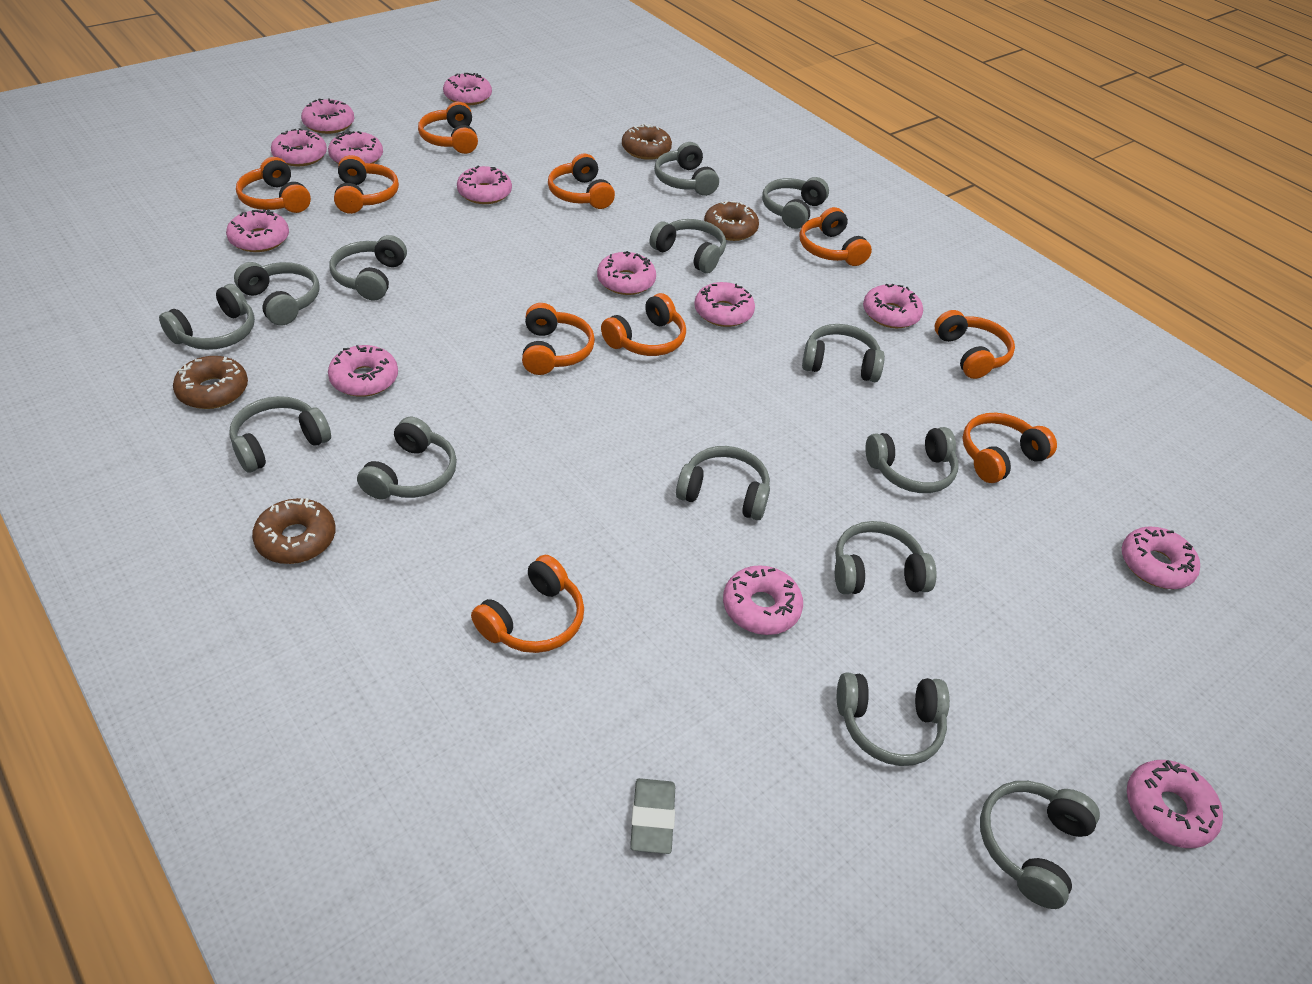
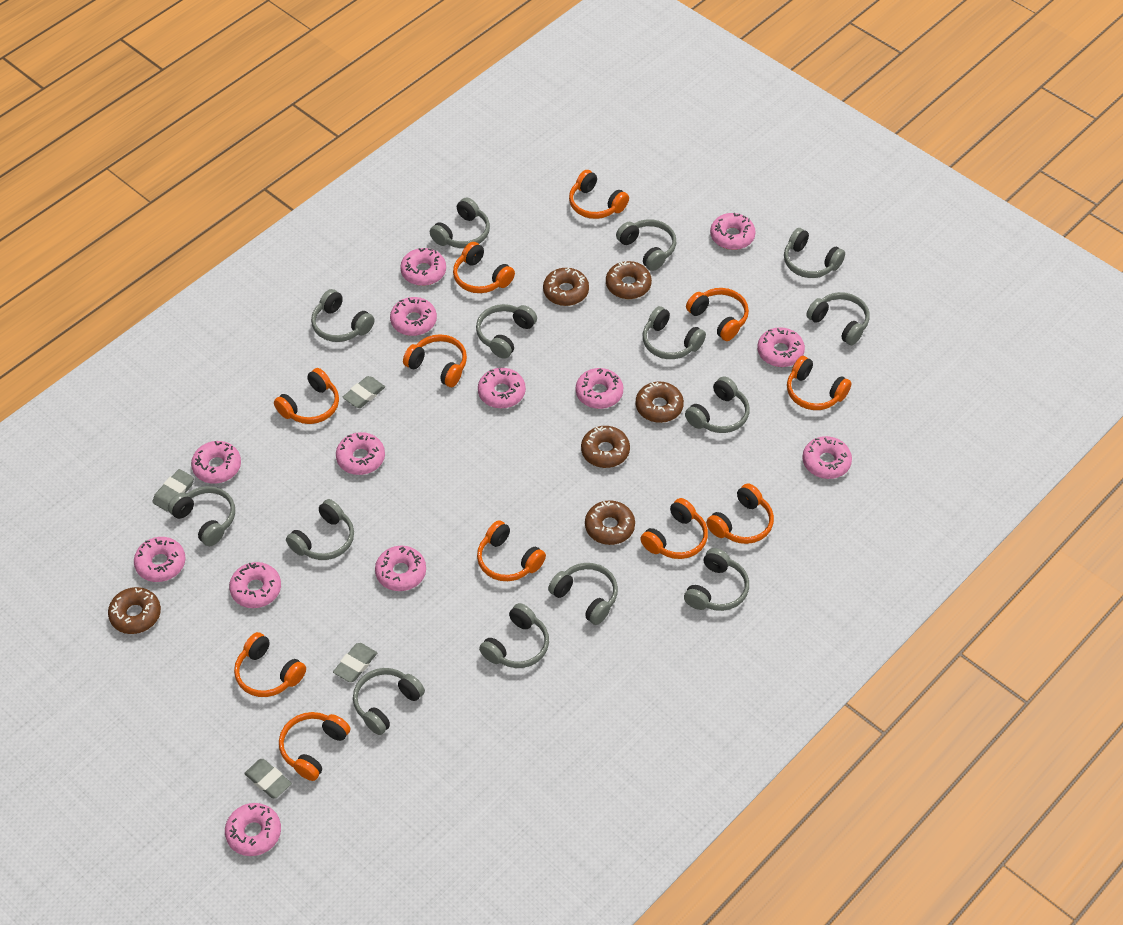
brown donut: [173,356,248,409] [252,498,336,564] [622,124,672,160] [704,201,759,241] = 4 -> [108,587,161,634] [543,268,589,306] [581,426,630,468] [585,500,635,545] [606,261,652,299] [636,382,684,423] = 6
grey eraser: [630,778,675,854] = 1 -> [152,469,194,511] [244,759,292,799] [333,643,377,682] [342,376,385,408] = 4
orange headphones: [236,157,311,213] [334,155,399,214] [418,102,478,154] [471,555,584,653] [522,303,595,375] [548,154,615,209] [601,293,686,356] [800,207,872,266] [935,310,1015,379] [962,413,1057,483] = 10 -> [234,632,306,697] [274,368,339,424] [279,712,350,781] [403,334,467,387] [453,242,515,293] [477,520,546,581] [569,170,629,219] [640,498,708,559] [686,288,749,341] [706,483,774,544] [787,356,851,410] = 11

